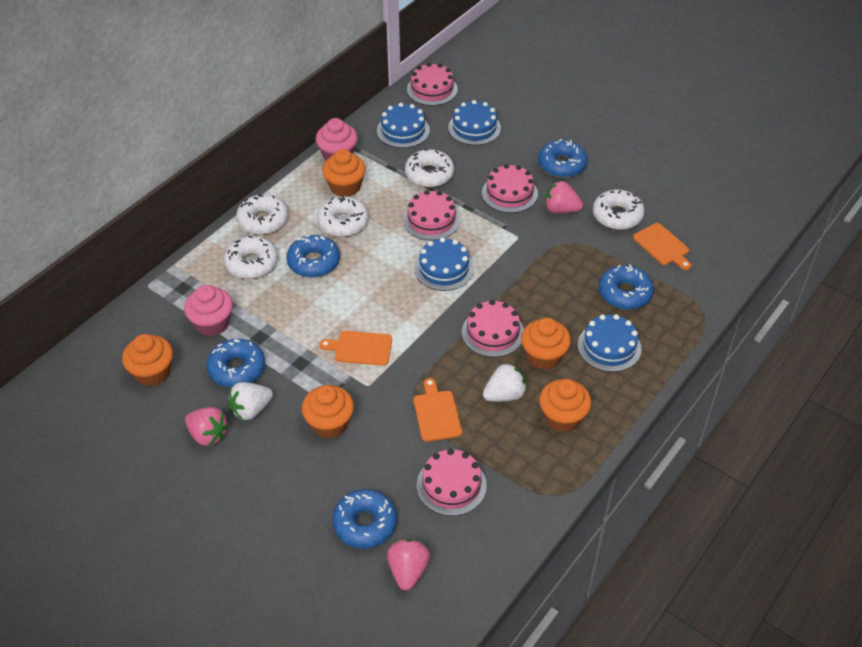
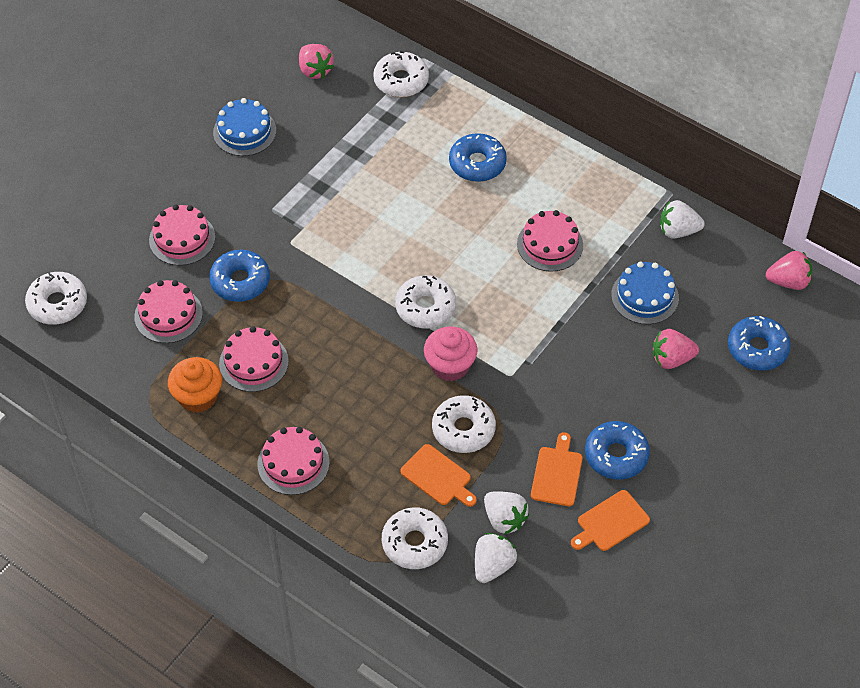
blue cake: [377,103,430,148] [414,237,474,291] [448,100,501,145] [578,314,641,372] = 4 -> [213,98,276,156] [611,262,679,325] = 2
blue donut: [207,339,265,388] [286,235,340,278] [332,489,397,549] [538,139,587,178] [599,264,654,310] = 5 -> [209,249,270,302] [449,133,507,182] [585,421,650,480] [728,316,791,371] = 4
orange cupcake: [122,334,173,386] [302,385,354,439] [322,149,366,197] [521,318,571,370] [539,379,591,432] = 5 -> [168,357,222,413] = 1
pink cupcake: [184,285,233,336] [315,118,358,161] = 2 -> [424,326,477,382] = 1
white strawberry: [228,382,273,420] [483,363,527,402] = 2 -> [475,533,517,583] [484,491,529,534] [660,200,705,239] = 3

